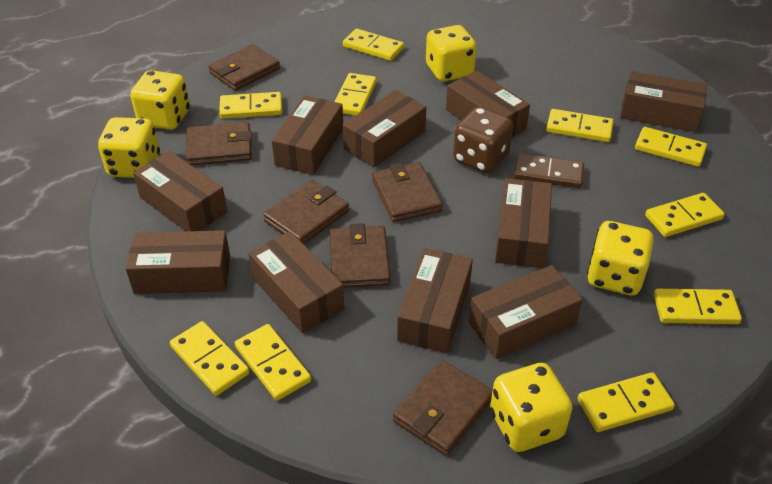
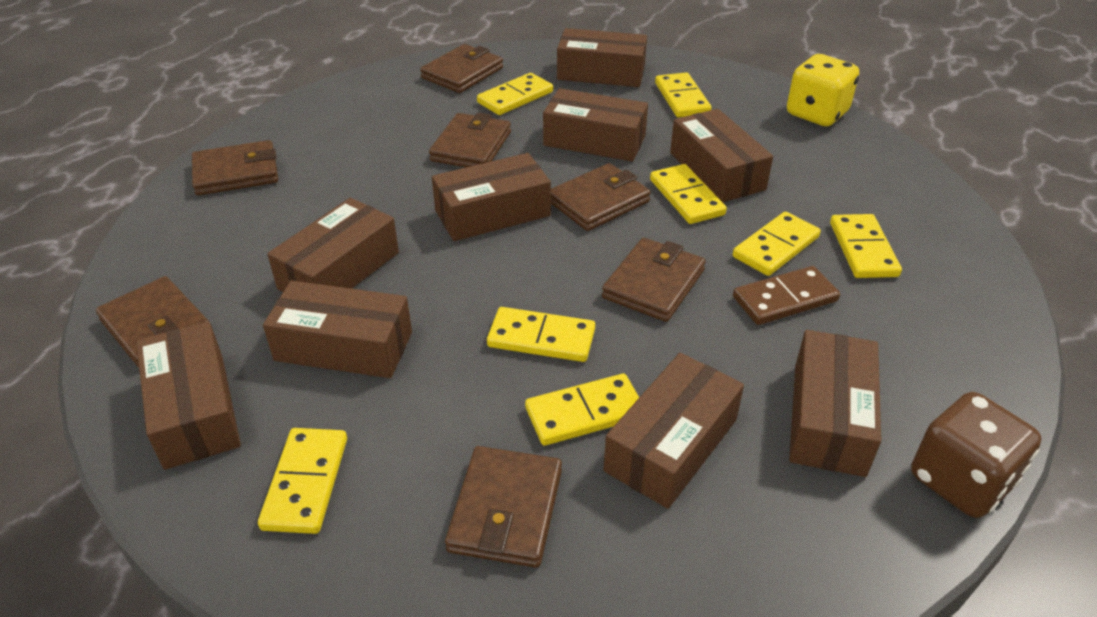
brown box: [126,230,230,294] [133,151,227,231] [248,231,344,334] [272,96,343,175] [343,90,426,167] [397,248,473,353] [446,71,530,137] [469,265,582,359] [495,178,552,269] [620,71,707,132] = 10 -> [136,322,241,470] [263,281,412,378] [267,198,399,292] [432,153,551,241] [543,88,648,161] [557,28,647,87] [604,353,744,509] [670,109,773,202] [789,330,881,477] = 9
brown wallet: [186,122,252,166] [208,44,280,91] [263,180,349,244] [330,223,390,288] [372,162,443,222] [393,360,493,456] = 6 -> [96,276,209,368] [192,140,278,195] [420,44,503,93] [429,112,511,167] [445,446,562,568] [551,163,651,231] [602,238,706,322] = 7
yellow dice: [98,117,160,178] [130,70,190,130] [426,25,477,82] [490,363,572,452] [587,221,654,295] = 5 -> [787,54,859,126] = 1
yellow domino: [170,321,249,396] [219,92,282,119] [235,324,311,401] [334,73,376,116] [343,29,404,61] [546,109,614,142] [578,372,675,432] [635,127,707,167] [645,193,725,237] [654,289,742,324] = 10 -> [258,428,347,534] [477,73,553,115] [487,307,595,362] [525,374,639,446] [650,164,727,224] [655,72,712,118] [733,212,821,276] [830,214,902,278] = 8

